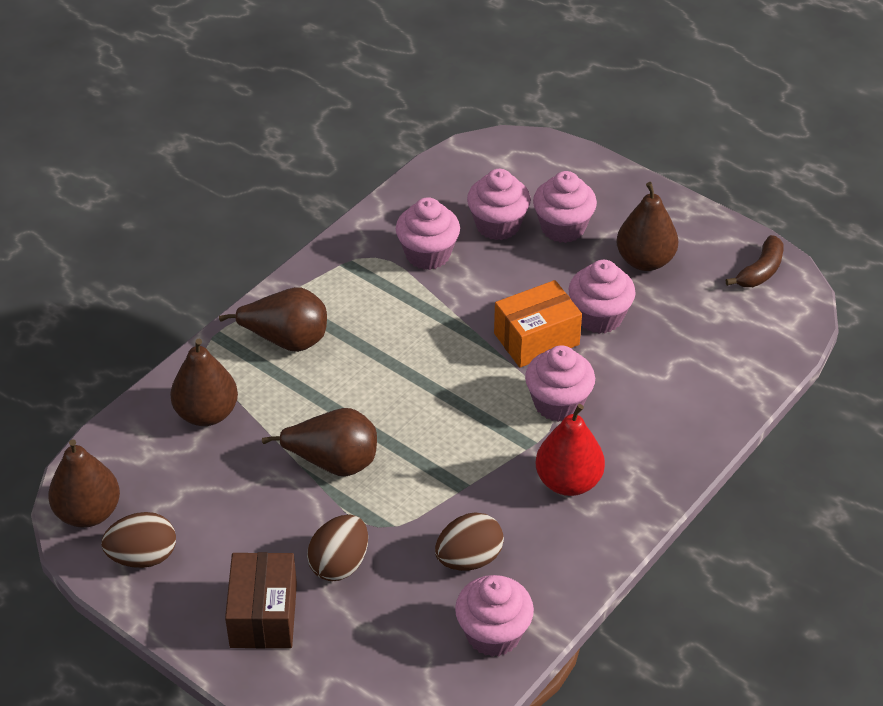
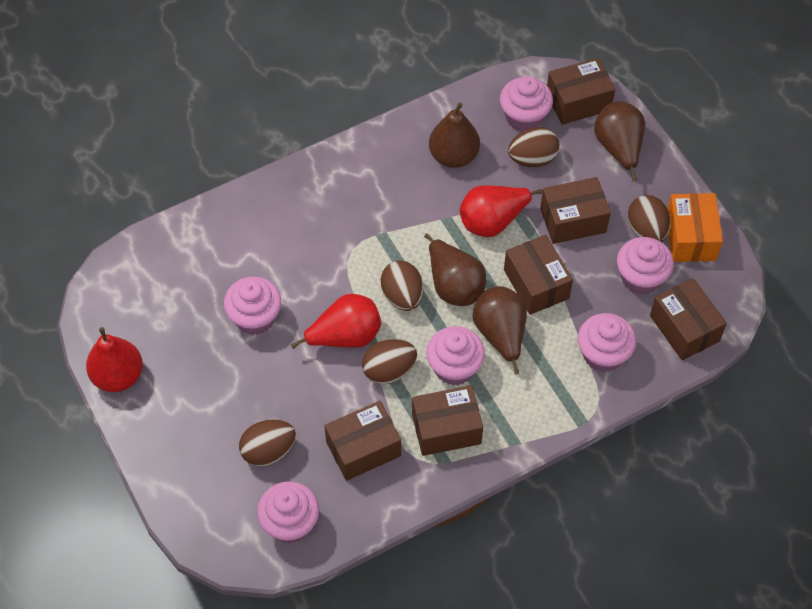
brown banana: [726,235,784,287] = 1 -> none = 0
brown box: [225,552,297,649] = 1 -> [324,401,401,481] [412,385,483,456] [504,235,573,315] [540,177,611,244] [547,58,615,125] [650,278,727,360] = 6
brown egg: [101,512,176,568] [307,515,368,581] [435,512,504,571] = 3 -> [239,419,296,467] [362,339,417,384] [380,261,423,311] [508,127,560,167] [628,195,670,242] = 5
brown pear: [48,439,120,528] [170,339,238,426] [219,287,327,352] [262,408,377,477] [617,182,678,271] = 5 -> [424,233,486,306] [429,102,480,168] [473,286,527,375] [594,101,645,181] = 4
red pear: [536,404,605,496] = 1 -> [86,327,143,392] [291,294,381,349] [460,185,543,237] = 3

